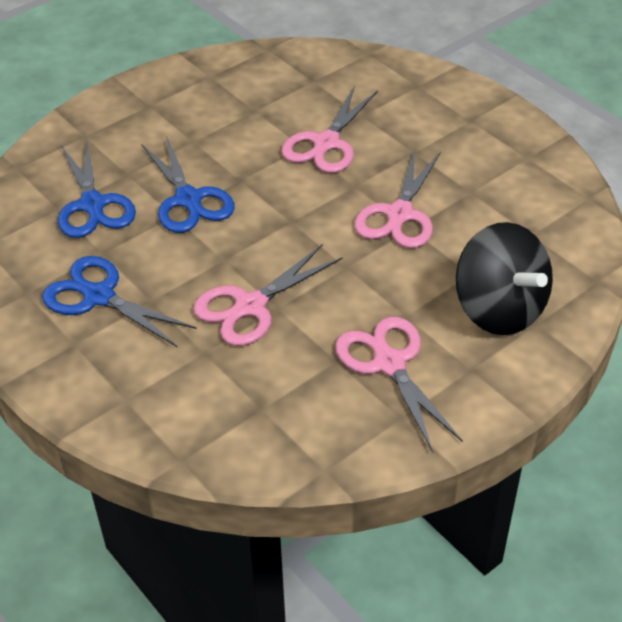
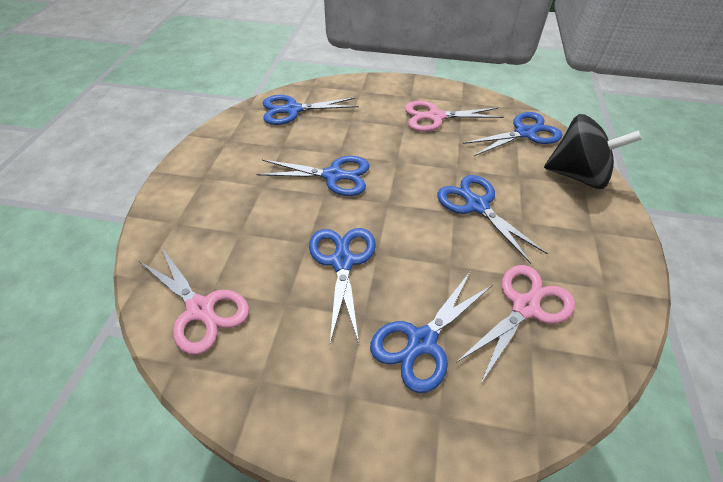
blue scissors: [42,256,197,347] [58,141,136,238] [141,136,235,233] = 3 -> [256,156,370,196] [263,95,358,125] [309,228,376,343] [370,272,493,393] [437,175,548,264] [463,112,562,156] = 6
pink scissors: [194,244,342,346] [281,86,378,173] [335,317,463,452] [354,148,441,248] = 4 -> [139,247,249,355] [405,101,504,132] [457,265,575,383] = 3

